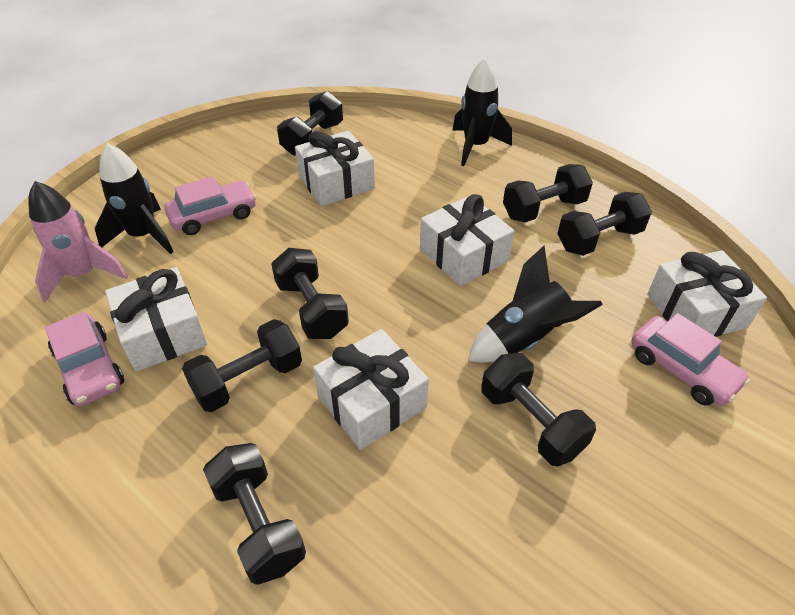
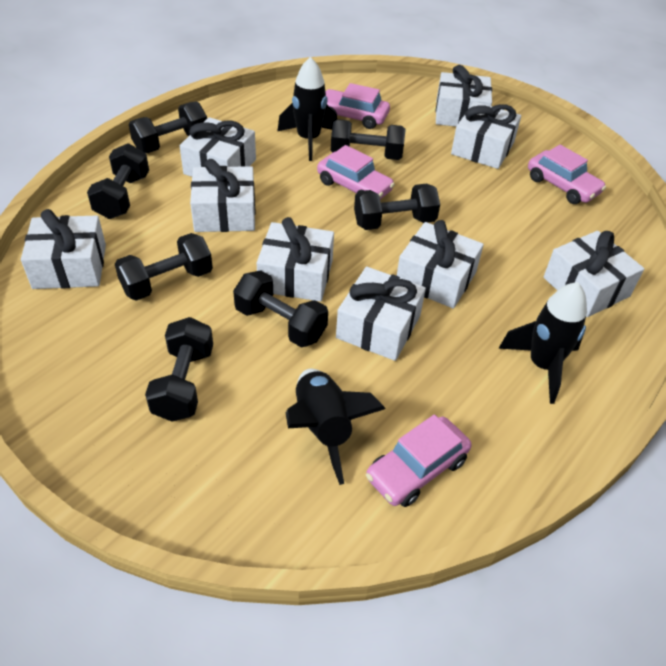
pink car: [45,312,124,406] [164,176,256,235] [631,313,750,406] = 3 -> [317,145,395,199] [325,83,390,129] [366,414,471,507] [528,145,606,204] = 4
pink rocket: [28,181,128,302] = 1 -> none = 0
white gift: [105,267,207,371] [295,131,375,206] [313,329,429,450] [420,194,514,286] [647,250,767,337] = 5 -> [21,209,106,289] [180,117,256,177] [190,159,255,232] [257,217,334,302] [336,267,426,361] [397,220,484,309] [436,65,492,126] [451,101,521,169] [544,231,644,317] = 9

